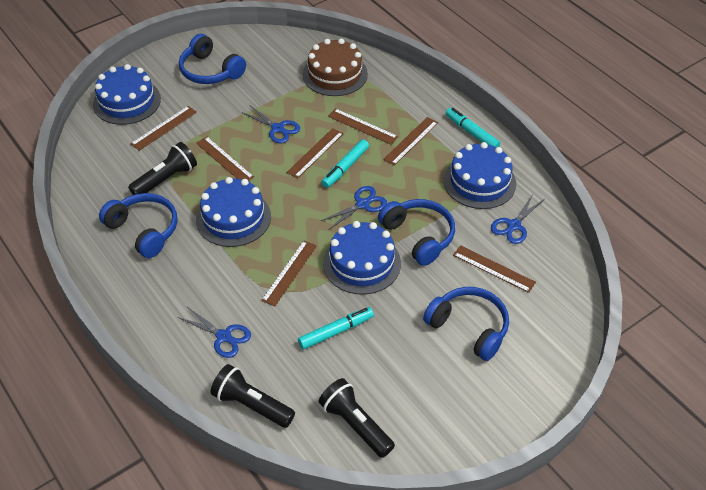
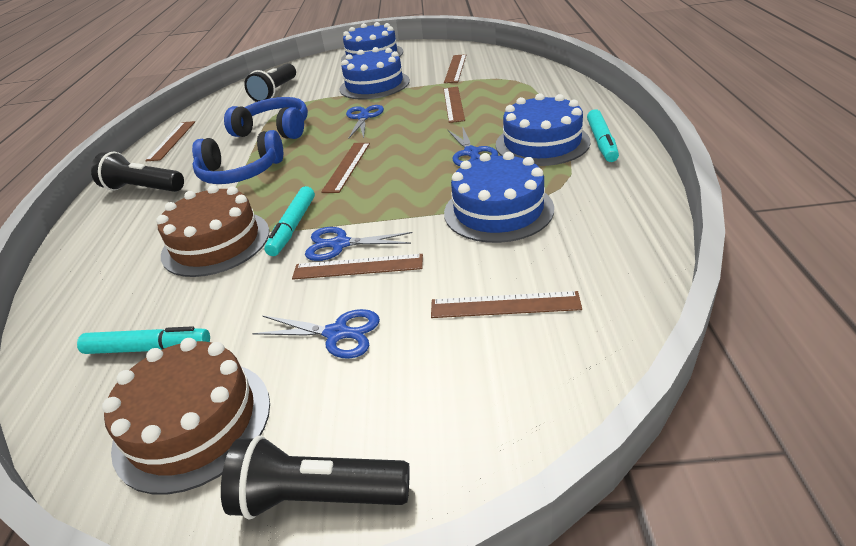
blue headphones: [99,193,177,258] [179,34,246,84] [378,199,455,266] [423,287,509,361] = 4 -> [192,130,283,184] [224,97,308,139] = 2
brown cake: [303,38,368,96] = 1 -> [102,338,270,495] [156,185,269,277] = 2
brown ruler: [131,106,197,151] [196,137,254,181] [261,241,317,306] [287,128,344,178] [328,108,398,145] [383,117,438,166] [453,245,536,293] = 7 -> [145,121,195,161] [292,254,423,279] [321,143,370,193] [431,291,582,318] [443,87,465,123] [444,54,466,83] = 6

